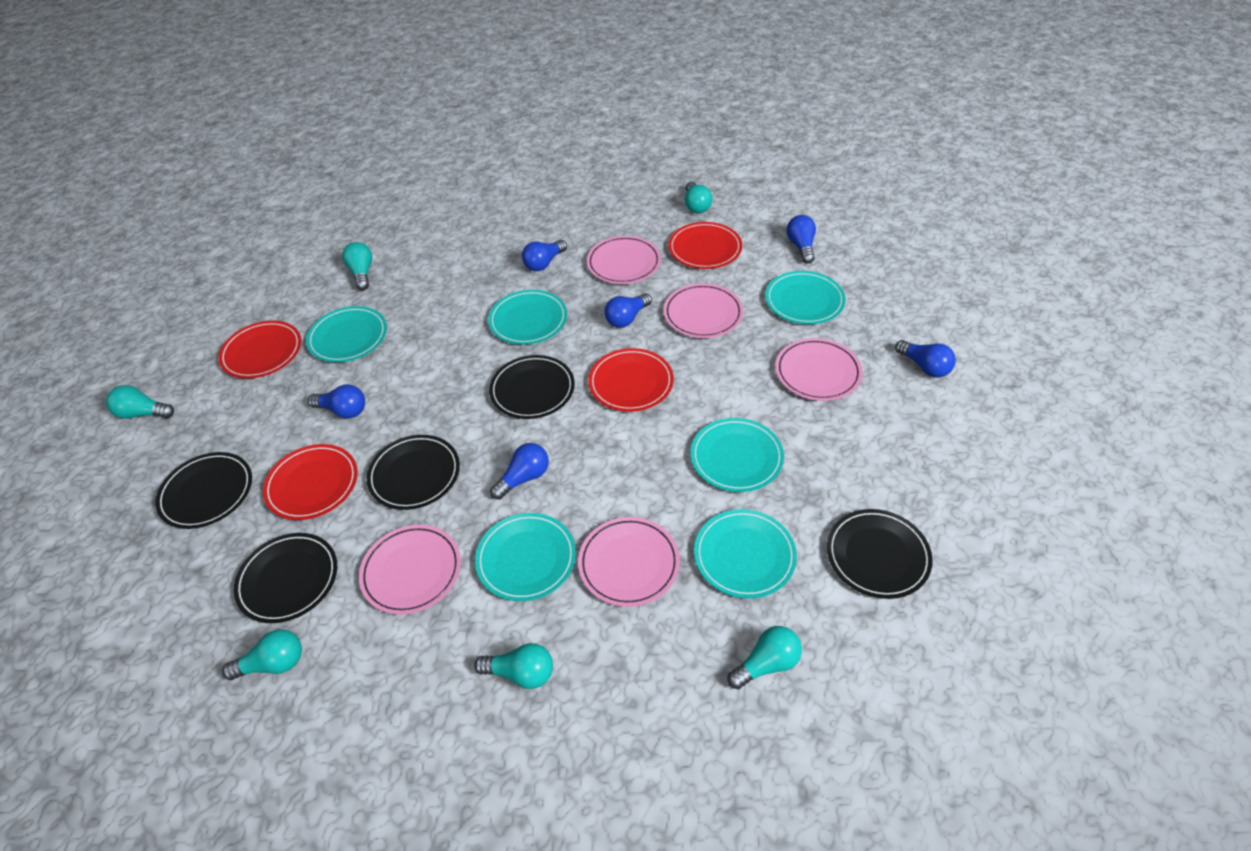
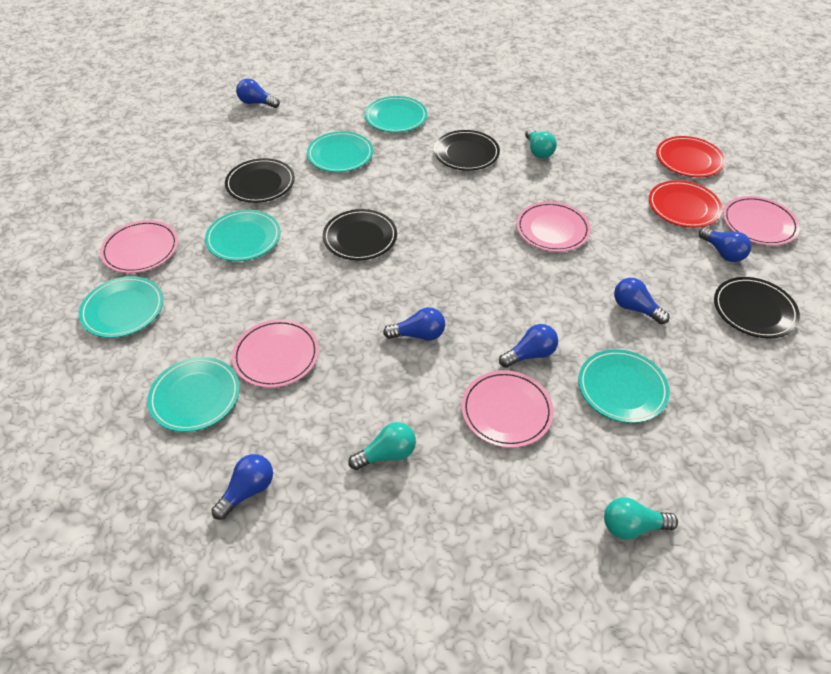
black plate: [155,452,252,529] [234,533,337,623] [367,435,460,510] [489,355,575,419] [827,509,933,599] = 5 -> [225,158,295,203] [323,209,397,260] [434,130,500,171] [714,277,800,338] = 4
red plate: [219,321,301,379] [263,444,358,520] [588,348,674,412] [668,222,742,269] = 4 -> [649,180,722,228] [656,136,725,177] = 2
turquoise light bulb: [106,385,174,419] [222,629,302,680] [342,242,373,290] [474,643,553,689] [685,181,712,213] [727,626,802,689] = 6 -> [348,422,416,470] [525,128,557,159] [604,497,678,540] = 3

